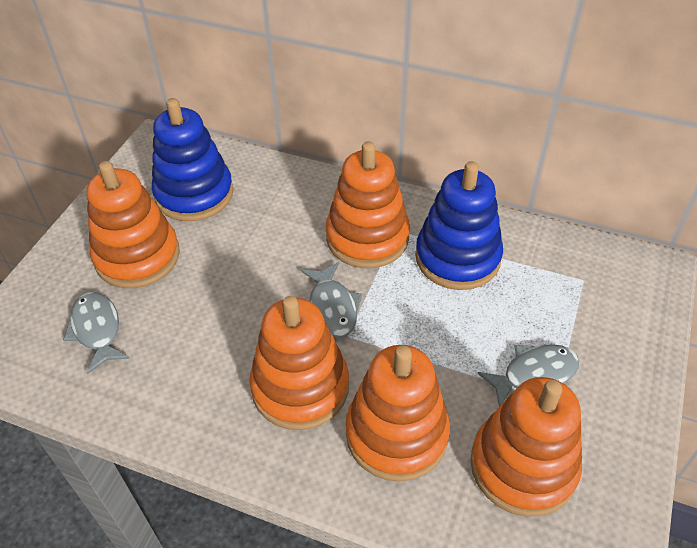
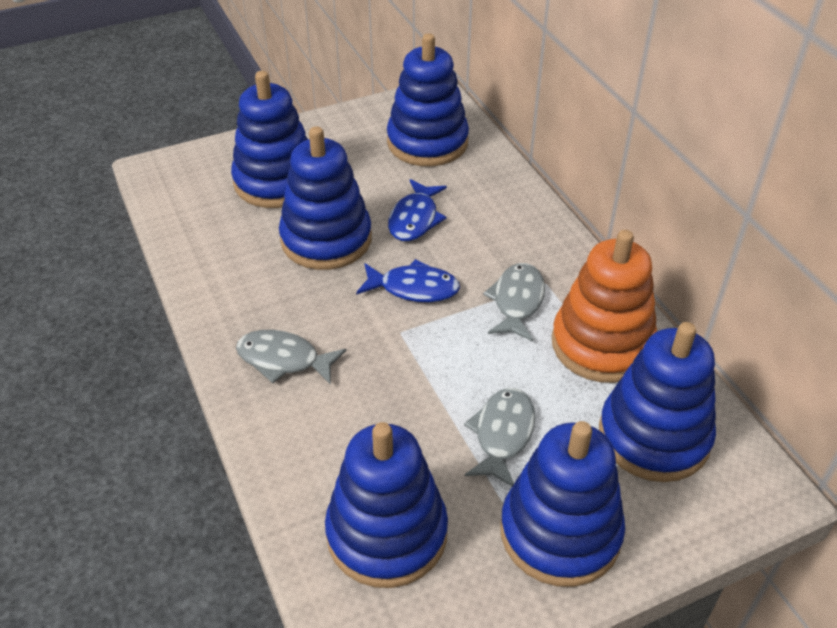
blue fish: none = 0 -> [356,259,460,302] [388,179,447,241] = 2
blue stacking toy: [152,98,233,221] [415,161,503,290] = 2 -> [231,71,308,208] [279,126,372,270] [325,422,448,588] [387,33,469,166] [500,421,625,587] [599,322,716,482] = 6
orange stacking toy: [86,161,180,288] [249,296,349,430] [326,141,410,268] [346,345,450,482] [470,377,582,517] = 5 -> [552,230,657,383] = 1

